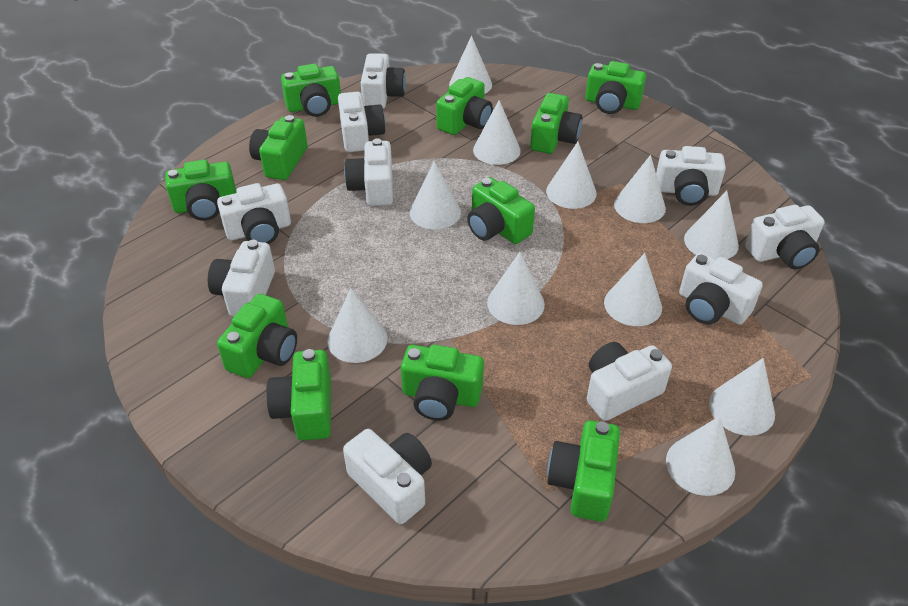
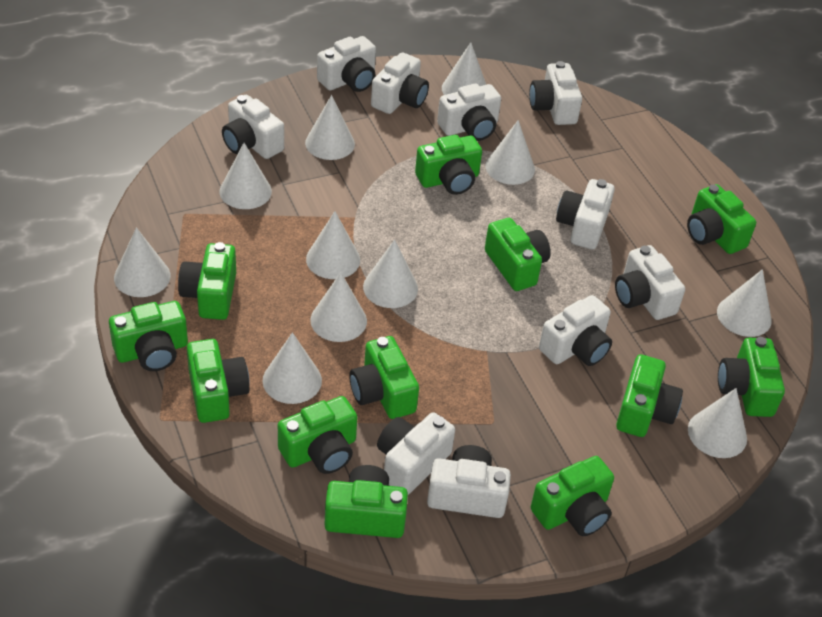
green camera: [165,160,236,221] [217,294,297,378] [249,115,307,180] [266,349,331,441] [281,63,341,117] [401,345,484,421] [436,77,493,135] [467,177,535,244] [530,93,582,154] [547,420,620,522] [585,61,646,114] = 11 -> [109,301,188,371] [178,242,236,320] [187,339,250,423] [278,396,357,474] [325,465,408,538] [349,336,419,419] [415,135,482,195] [485,218,551,291] [531,456,614,536] [616,354,683,437] [687,184,756,254] [718,337,785,417] = 12

